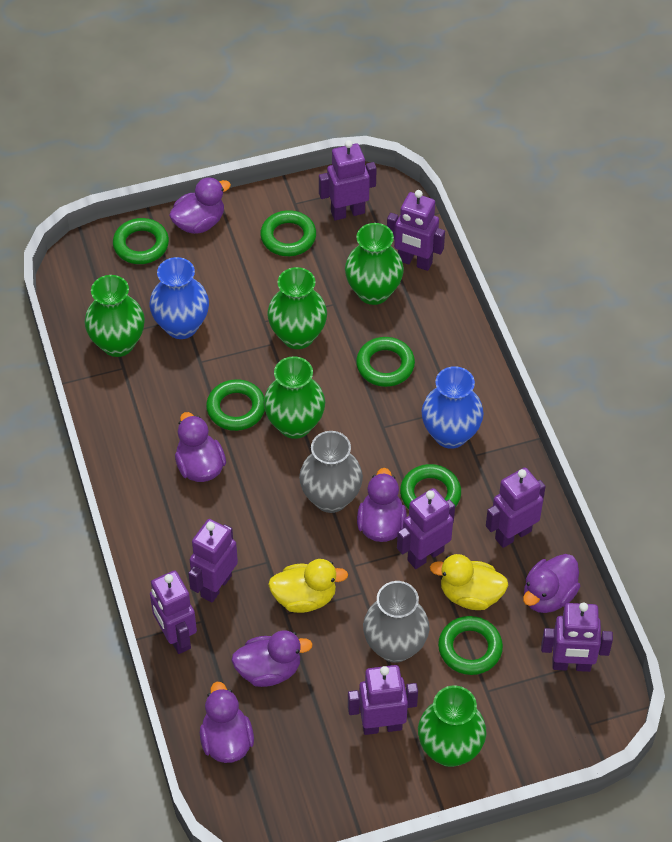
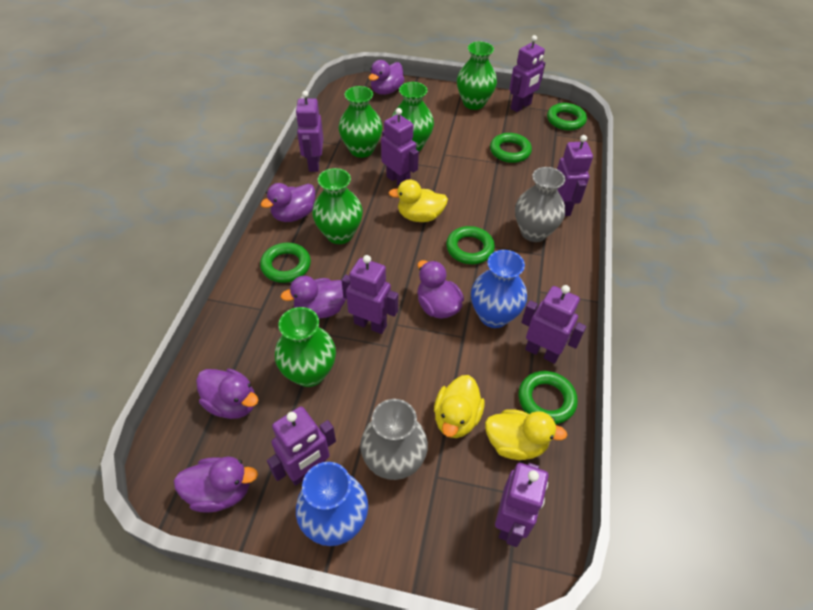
green ring: [113,218,169,264] [206,379,265,431] [260,210,316,256] [356,337,415,387] [400,464,461,509] [438,616,503,675] = 6 -> [260,243,311,283] [446,226,495,264] [490,133,532,163] [518,371,578,424] [547,103,587,131] = 5
yellow duck: [268,559,348,613] [430,554,508,610] = 2 -> [389,179,448,222] [434,375,485,438] [485,409,567,460] = 3

